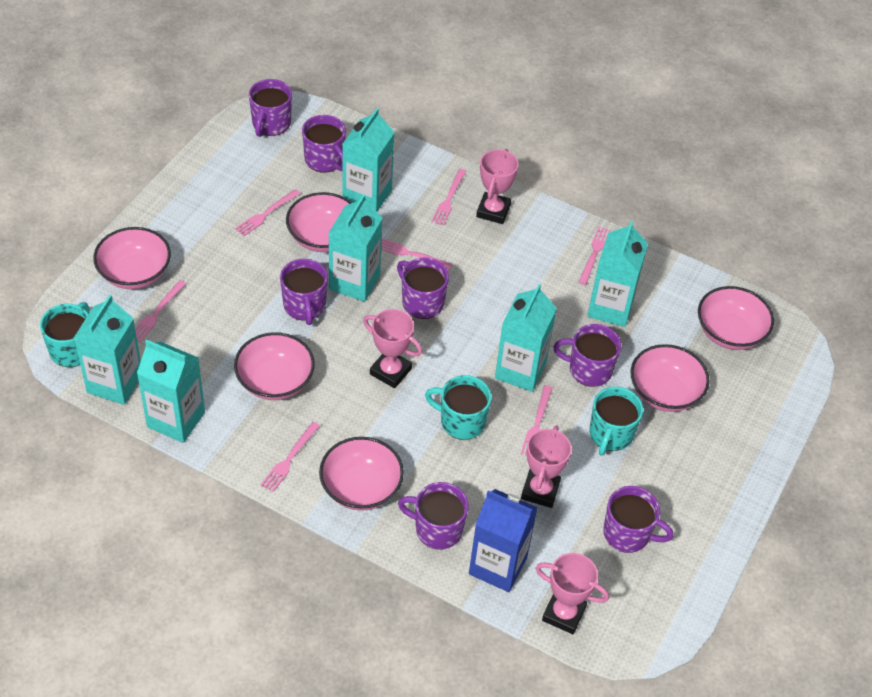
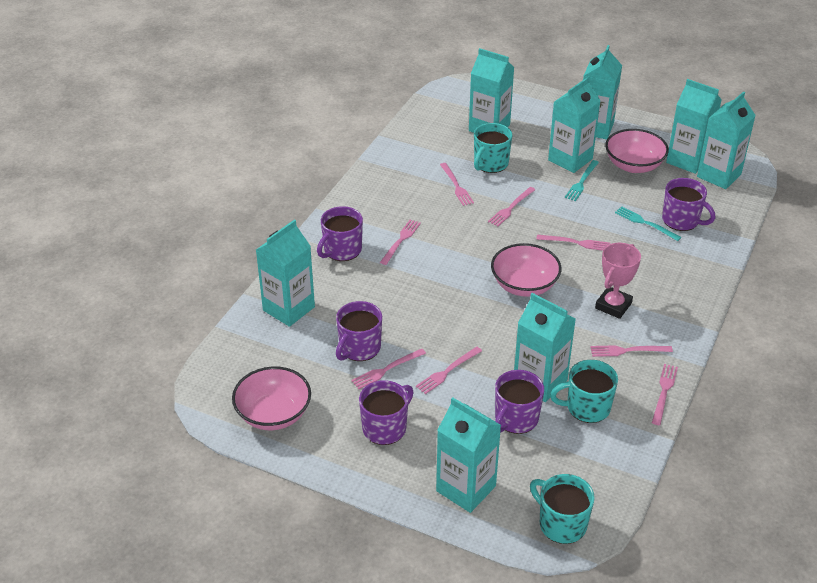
blue carton: [469,489,538,592] = 1 -> none = 0
pink bowl: [93,227,171,289] [234,332,315,400] [286,192,352,252] [319,437,404,511] [631,344,710,412] [698,286,774,350] = 6 -> [232,366,311,430] [491,243,562,297] [605,129,669,173] = 3
pink fork: [135,280,186,342] [235,189,301,236] [260,422,320,492] [381,238,453,270] [431,169,466,226] [521,385,552,456] [579,226,611,285] = 7 -> [351,349,426,389] [380,220,421,265] [416,347,482,394] [440,163,474,206] [488,187,536,226] [536,235,610,251] [590,345,673,357] [652,364,678,425] = 8
pink trophy: [363,309,422,388] [476,149,519,224] [521,425,572,508] [535,553,609,634] = 4 -> [595,243,641,319] = 1
purple mug: [249,79,292,137] [280,259,328,325] [302,115,346,173] [397,257,449,319] [398,482,468,550] [554,324,621,387] [603,486,674,553] = 7 -> [317,206,363,261] [336,301,382,361] [359,380,414,445] [495,370,544,434] [662,178,715,231] = 5
turquoise carton: [74,295,141,405] [137,340,205,443] [329,194,382,302] [342,108,395,212] [495,284,557,392] [587,221,648,327] = 6 -> [256,220,315,327] [436,397,501,513] [469,48,514,133] [514,293,576,402] [548,77,601,173] [583,45,622,139] [666,79,722,174] [697,91,756,189] = 8
turquoise fork: none = 0 -> [565,160,599,201] [615,207,681,241] = 2

